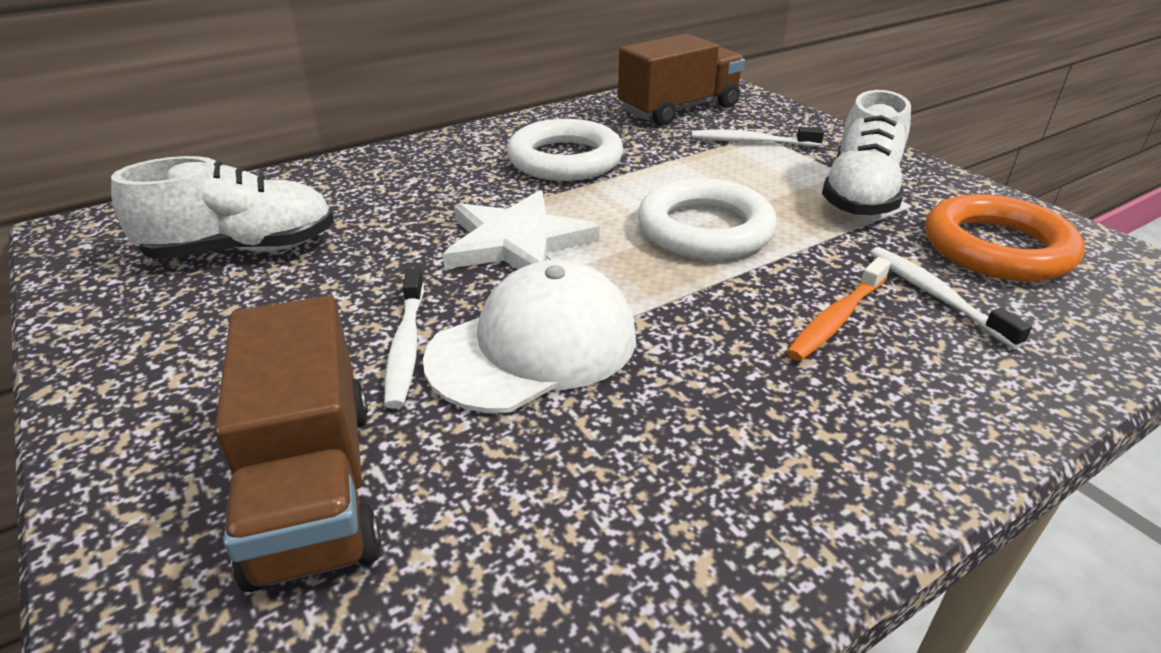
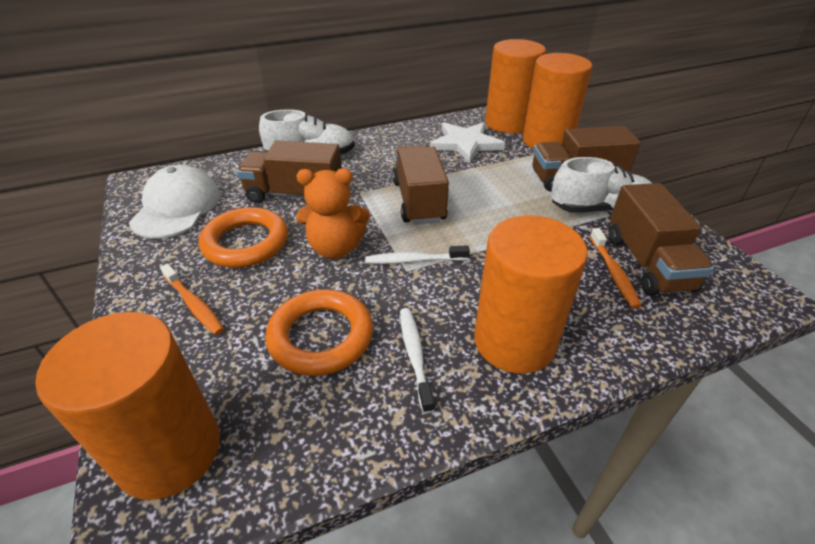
brown truck: [215,296,381,592] [618,33,745,126] = 2 -> [237,141,342,203] [392,145,449,224] [532,126,641,192] [609,183,714,296] = 4
orange cylinder: none = 0 -> [35,312,220,500] [474,215,588,374] [485,39,546,133] [523,53,592,149] = 4
orange ring: [925,194,1085,282] = 1 -> [199,207,288,268] [265,289,373,376] = 2
orange teddy bear: none = 0 -> [296,168,370,259] = 1
orange toothbrush: [787,257,891,361] = 1 -> [160,264,224,335] [590,228,641,308] = 2
white ring: [507,119,623,181] [638,178,777,260] = 2 -> none = 0
white toothbrush: [384,268,424,409] [692,127,824,147] [870,247,1032,349] = 3 -> [365,245,470,264] [400,308,435,414] = 2

